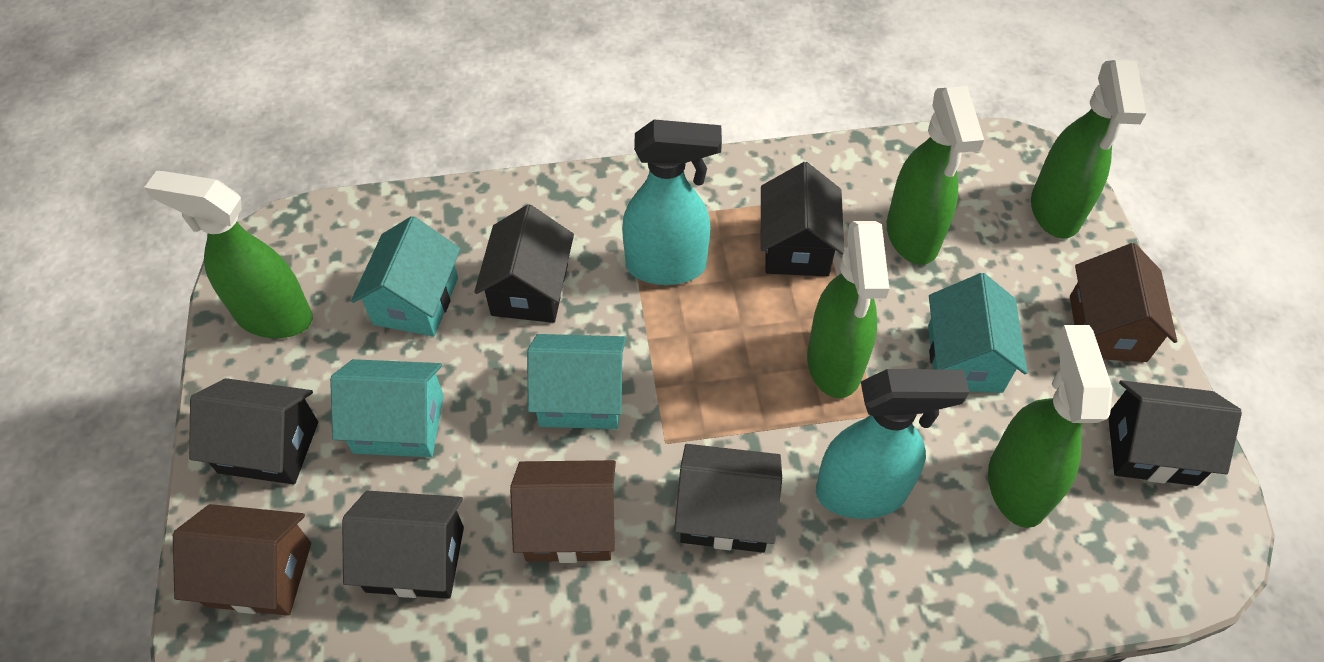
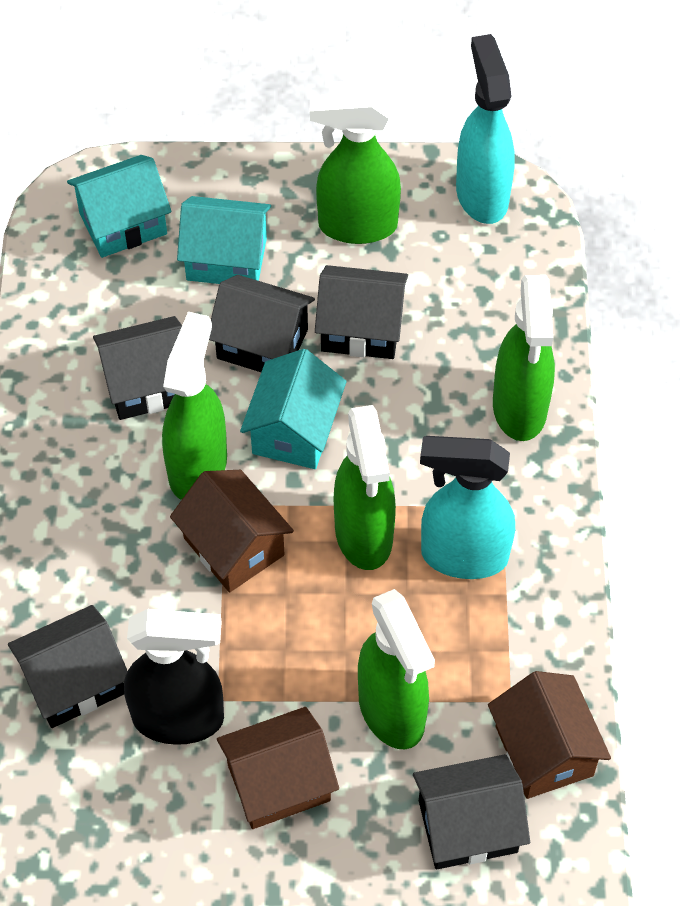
black house: [189,378,318,485] [342,491,464,599] [474,204,574,323] [674,444,782,553] [761,162,844,276] [1108,380,1242,486] = 6 -> [8,605,128,728] [93,316,182,420] [209,275,315,372] [315,265,408,359] [413,754,530,869] = 5
black spray bottle: none = 0 -> [124,609,224,745] = 1
turquoise house: [330,359,444,457] [351,216,461,336] [527,334,626,429] [928,273,1028,393] = 4 -> [67,155,171,258] [177,196,271,284] [240,349,347,469] = 3

